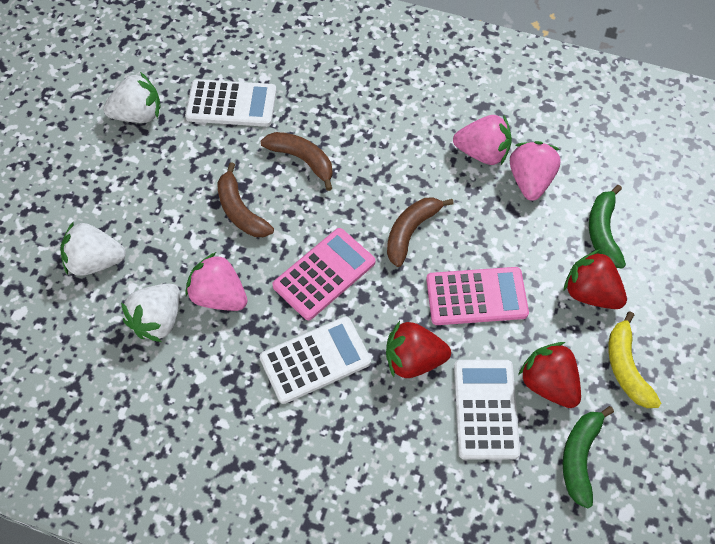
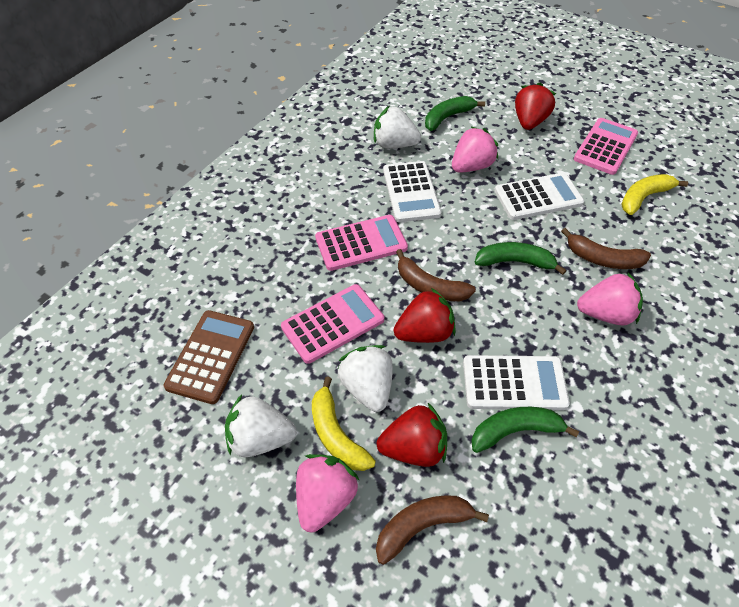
brown calculator: none = 0 -> [163,310,254,404] = 1
green banana: [563,406,614,509] [589,185,626,269] = 2 -> [425,96,485,131] [471,407,579,453] [474,242,566,275] = 3
pink calculator: [272,228,375,320] [426,267,529,325] = 2 -> [281,284,384,364] [315,215,408,271] [574,118,638,175] = 3
yellow banana: [608,311,661,408] = 1 -> [312,376,376,471] [621,174,688,215] = 2

